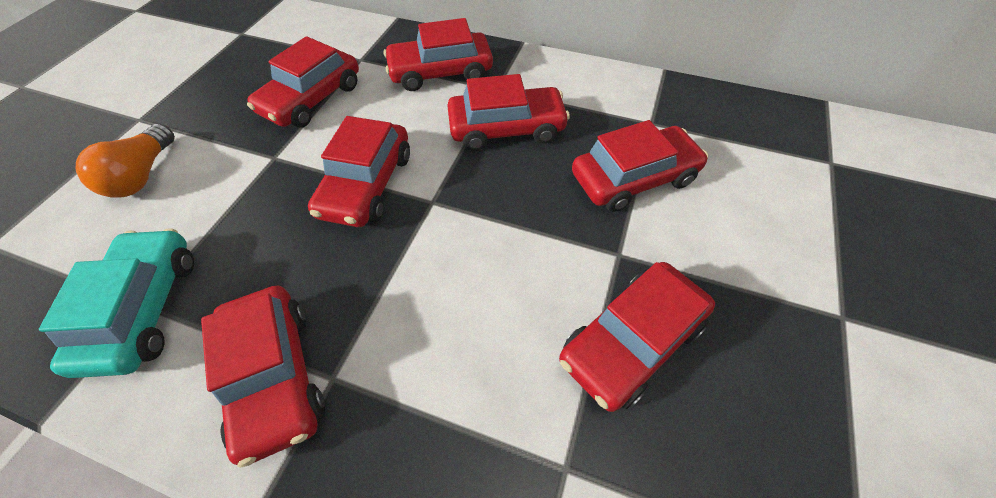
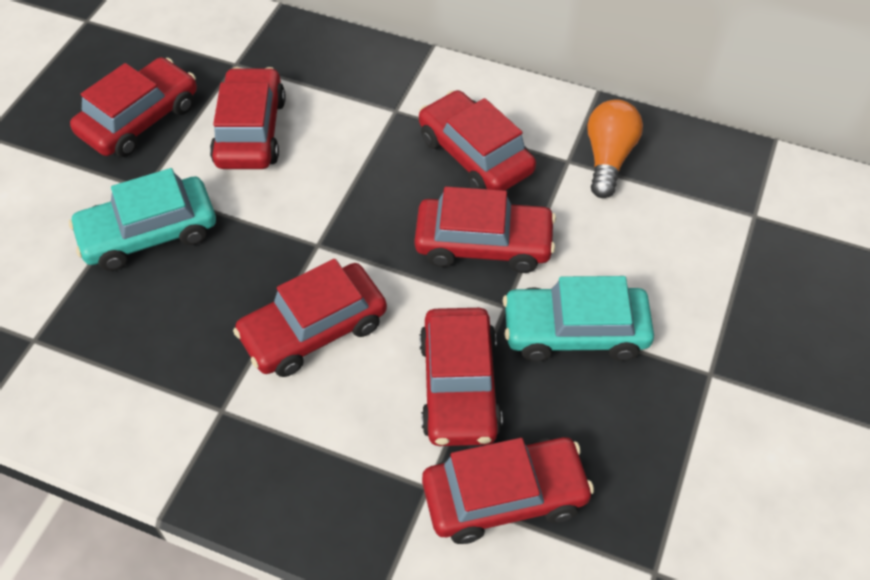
turquoise car: [39,228,194,378] = 1 -> [69,168,216,271] [503,276,654,362] = 2

